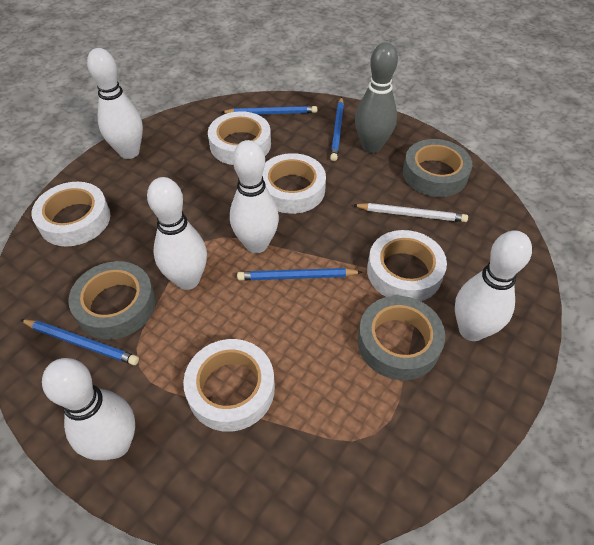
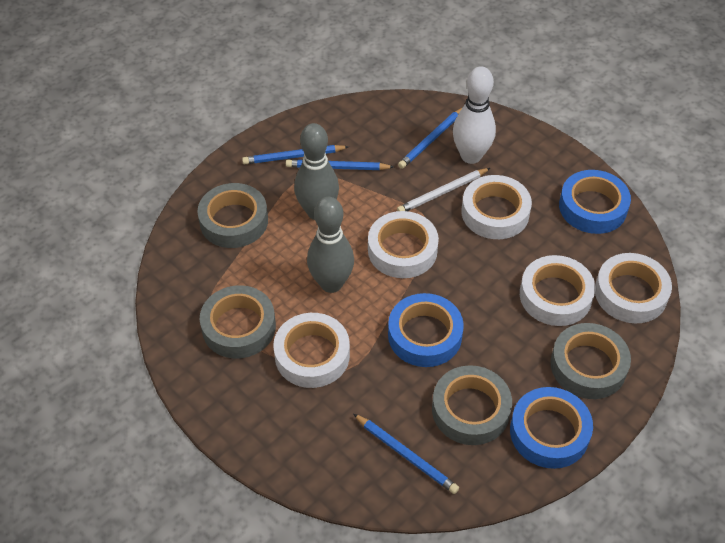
blue tape: none = 0 -> [388,293,464,367] [510,387,593,469] [559,170,631,234] = 3
grey bowling pin: [355,42,398,153] = 1 -> [294,123,339,220] [307,197,354,293] = 2
grey tape: [68,261,156,340] [358,296,445,380] [403,139,472,197] = 3 -> [197,183,268,248] [200,285,276,359] [432,365,512,445] [551,323,631,399] = 4
white bowling pin: [42,358,135,460] [87,48,143,159] [147,177,207,290] [230,140,279,253] [455,230,532,341] = 5 -> [453,66,496,164] = 1

